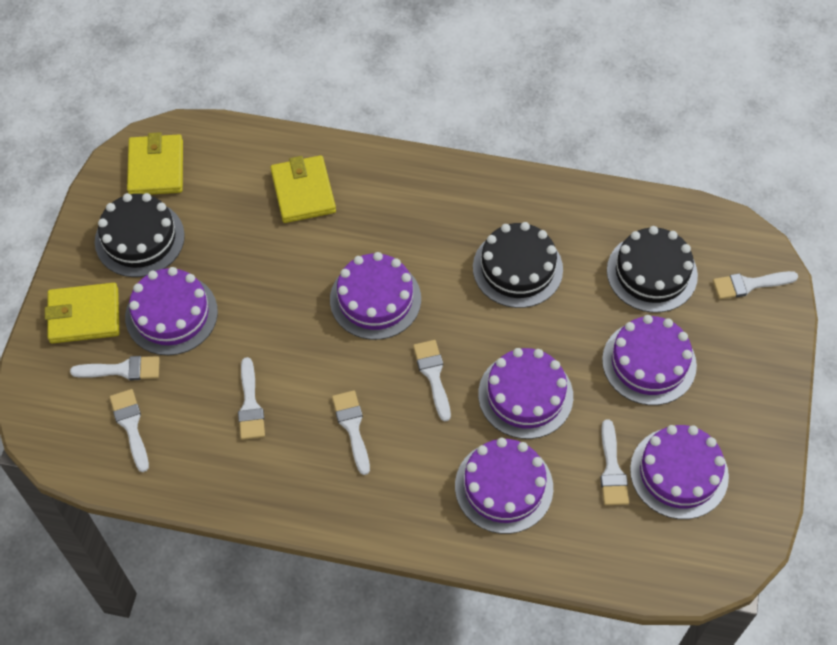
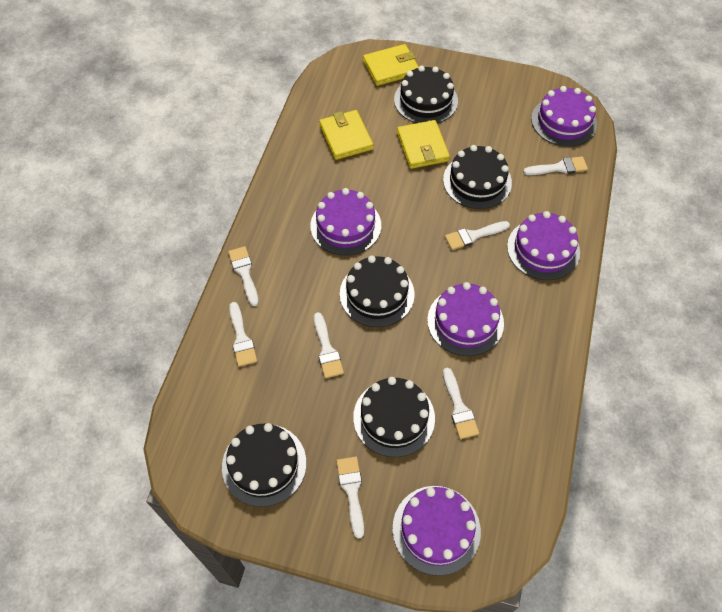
black cake: [95,193,185,277] [473,222,563,308] [607,226,698,313] = 3 -> [222,423,306,507] [340,256,415,327] [353,377,435,457] [394,66,458,123] [443,145,512,209] = 5
purple cake: [125,267,218,355] [330,252,421,340] [455,438,553,534] [478,348,573,439] [602,315,697,405] [630,425,729,519] = 6 -> [310,188,381,256] [393,486,481,576] [427,282,504,356] [507,211,580,280] [531,86,597,147] = 5

